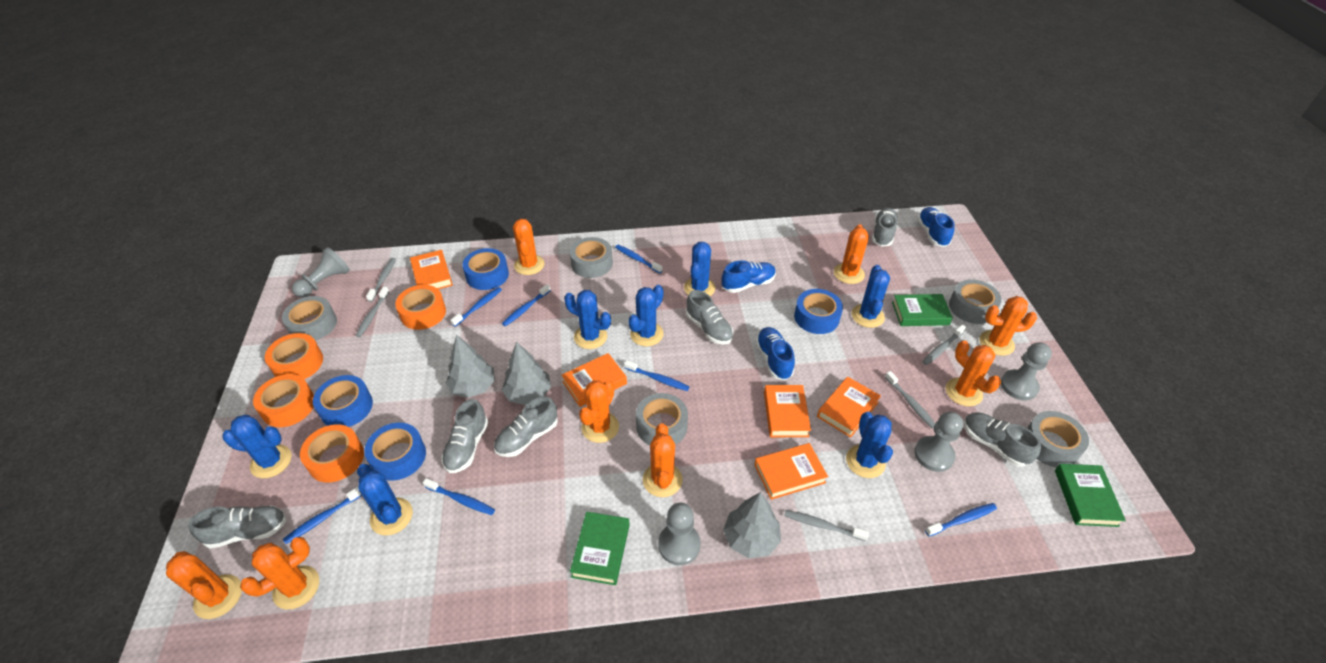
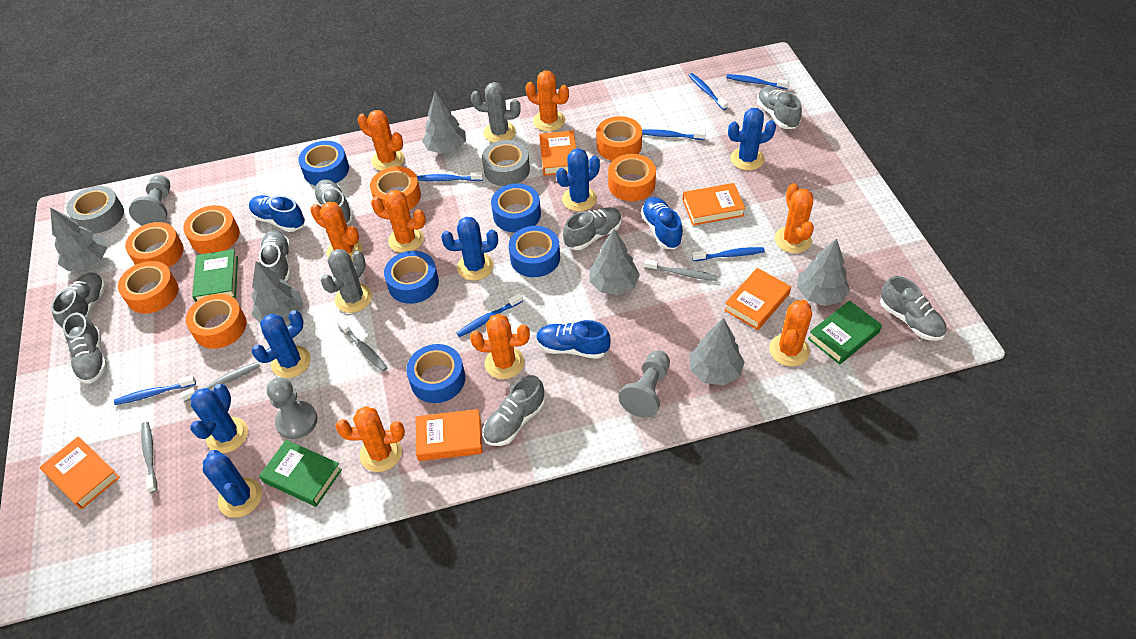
blue cactus: [222,415,291,478] [357,464,413,535] [564,290,611,349] [628,285,664,346] [684,242,715,296] [846,412,893,478] [852,265,890,328] = 7 -> [190,384,248,453] [203,450,262,518] [252,310,311,378] [441,217,498,281] [556,148,600,212] [728,108,776,171] = 6
blue tape: [313,375,373,427] [364,423,426,480] [462,248,509,290] [794,289,843,334] = 4 -> [298,141,349,186] [384,251,439,304] [406,344,465,403] [491,184,541,232] [509,226,560,277] = 5
grey cactus: none = 0 -> [320,249,372,313] [471,82,521,143] = 2
grey pawn: [292,247,350,298] [658,502,701,565] [914,412,964,472] [1001,342,1052,400] = 4 -> [129,175,170,226] [267,377,318,439] [618,350,670,418] = 3
grey shoe: [188,505,287,549] [441,399,488,473] [494,396,558,457] [686,290,733,345] [872,208,899,247] [964,412,1041,467] = 6 -> [51,273,106,329] [63,312,107,383] [259,231,291,281] [313,179,353,224] [483,375,545,446] [563,207,622,250] [757,86,802,129] [880,276,946,341] = 8
grey tape: [282,296,337,341] [570,237,613,278] [636,393,688,445] [949,279,1002,324] [1027,411,1089,468] = 5 -> [67,186,124,234] [482,140,530,186] = 2
grey toothbrush: [356,287,389,337] [366,258,396,302] [784,510,869,541] [885,371,935,429] [922,325,966,365] = 5 -> [141,422,157,493] [180,362,260,402] [337,319,388,371] [644,259,718,281] = 4
grey tree: [446,335,495,398] [502,342,551,405] [723,492,781,558] = 3 -> [50,208,108,271] [252,261,303,323] [422,91,466,154] [589,229,640,295] [689,318,745,386] [797,238,850,306] = 6
orange tape: [253,374,314,427] [265,333,323,379] [300,424,364,483] [395,285,446,330] = 4 -> [118,261,179,314] [125,222,184,268] [183,205,240,254] [186,294,247,349] [370,166,421,210] [596,116,642,161] [608,154,656,201] = 7

